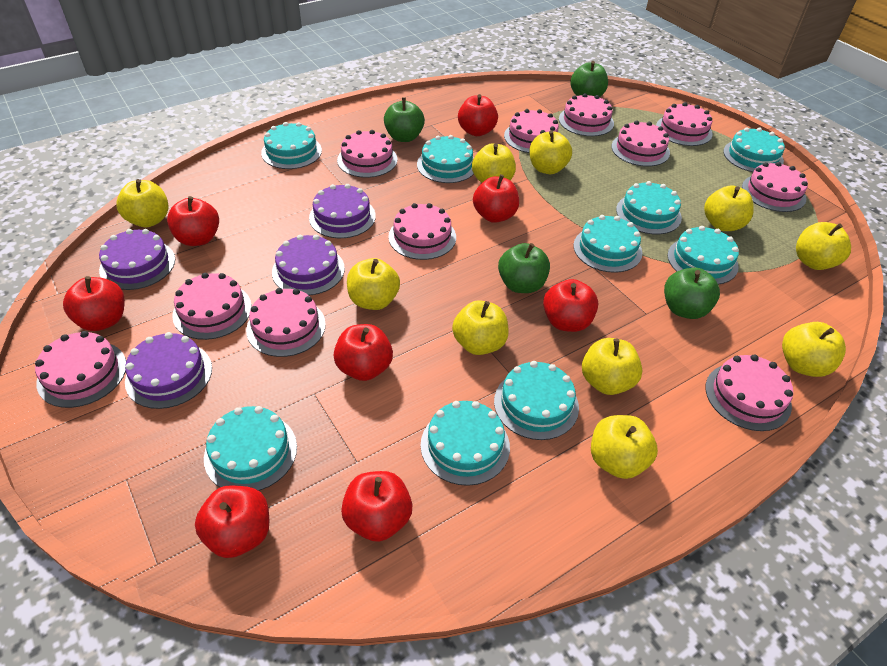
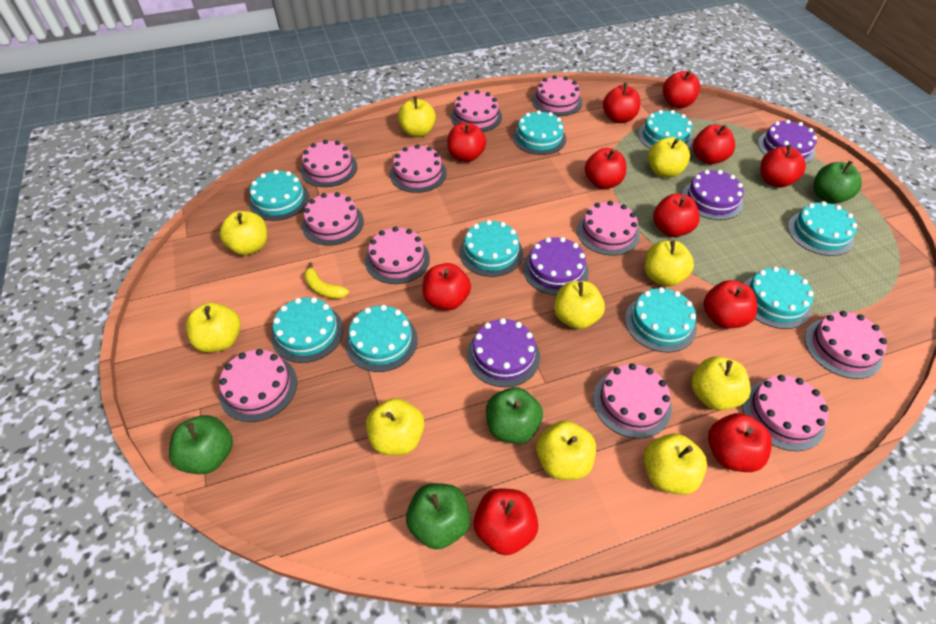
red apple: [63,276,125,331] [167,196,219,246] [195,485,270,558] [334,324,393,381] [341,471,412,542] [458,94,498,136] [473,174,519,223] [543,279,598,332] = 8 -> [422,263,471,310] [447,122,486,162] [474,488,539,555] [585,148,626,189] [603,83,641,123] [653,194,700,237] [663,70,700,108] [693,124,735,164] [704,280,757,328] [708,413,772,472] [761,145,806,188] = 11
yellow banana: none = 0 -> [304,263,349,299] = 1

